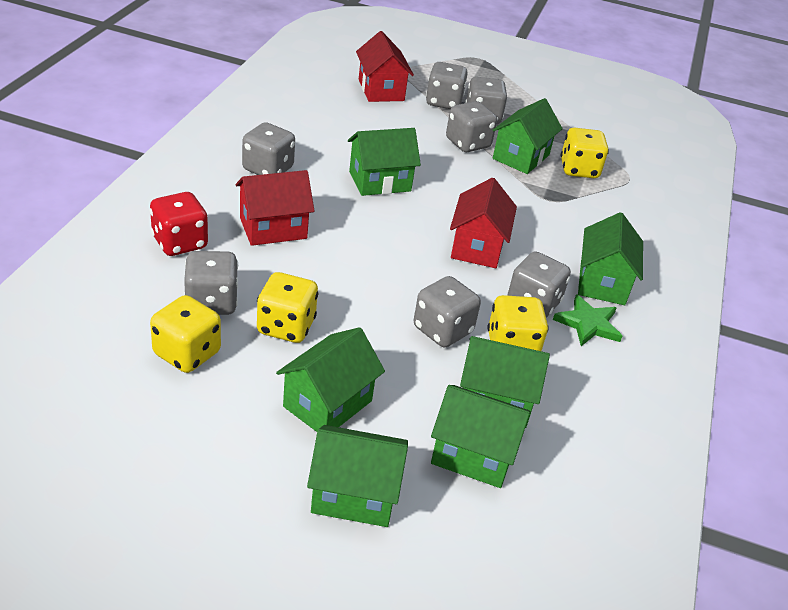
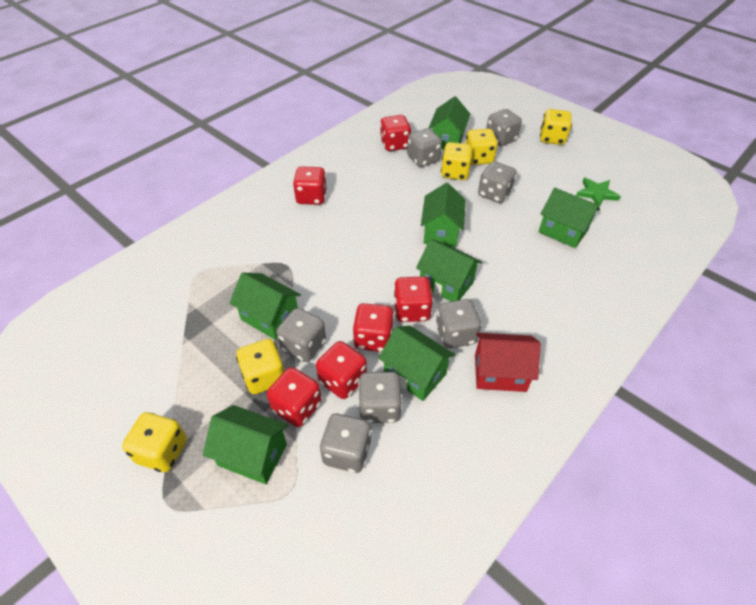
red dice: [150,192,208,256] = 1 -> [267,367,322,427] [293,167,327,205] [316,341,367,399] [352,303,394,352] [380,115,411,151] [394,276,433,322] = 6
red house: [235,170,315,246] [356,31,414,102] [450,178,517,268] = 3 -> [475,333,541,392] = 1
yellow dice: [150,295,221,373] [257,272,318,343] [487,295,549,351] [561,127,609,178] = 4 -> [122,412,187,472] [236,339,285,394] [441,142,473,180] [466,129,498,165] [540,109,572,145] = 5

